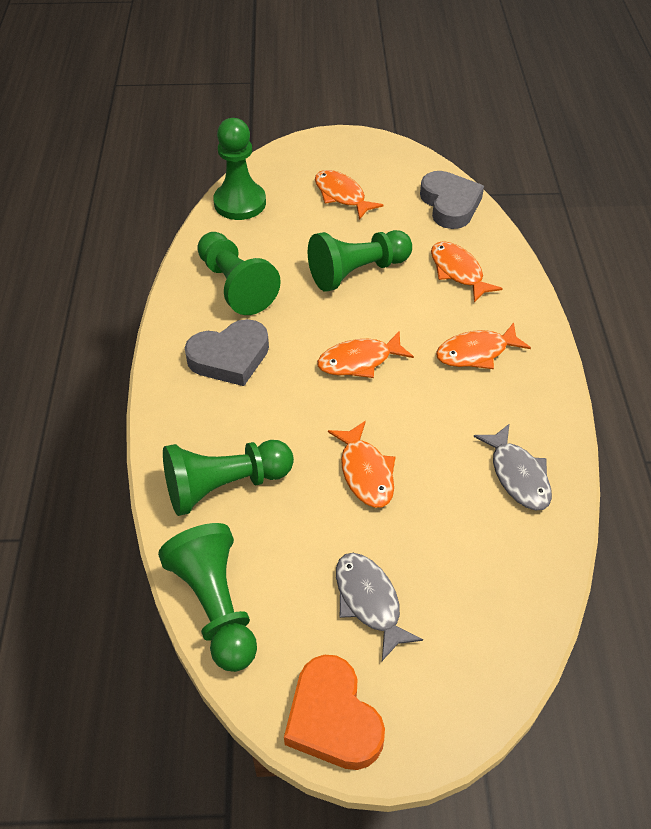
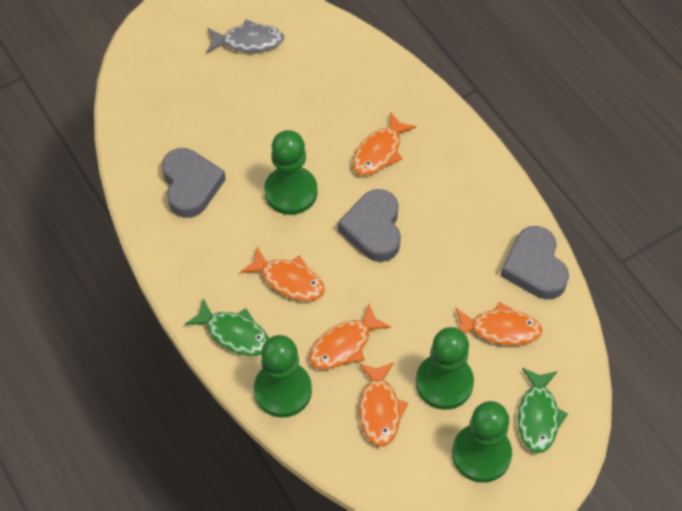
green fish: none = 0 -> [185,298,269,356] [518,368,568,453] = 2
green pawn: [158,523,257,672] [163,440,294,516] [197,232,281,315] [213,118,266,220] [308,230,412,292] = 5 -> [254,335,312,418] [264,130,318,215] [416,327,474,410] [452,401,512,483] = 4
grey fish: [336,553,423,661] [473,423,552,510] = 2 -> [207,19,284,53] = 1
grey heart: [185,319,269,386] [420,171,484,229] = 2 -> [162,148,226,218] [338,189,401,262] [500,226,569,300] = 3
orange heart: [284,655,385,770] = 1 -> none = 0

